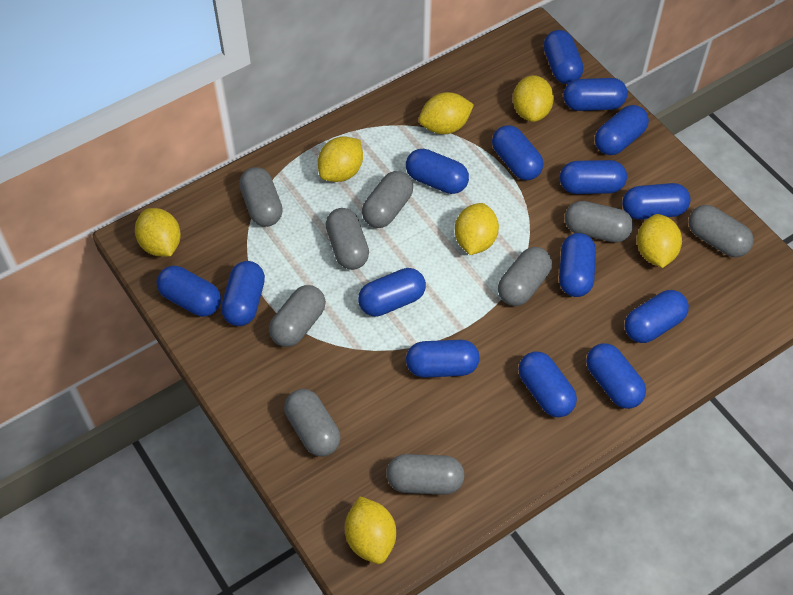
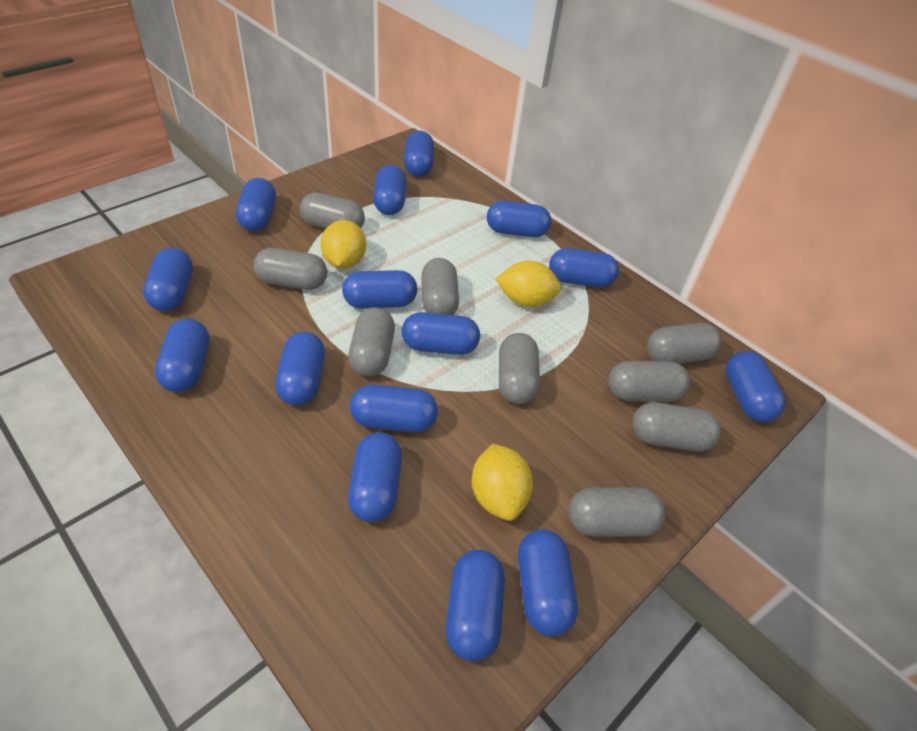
yellow lemon: [135,208,181,257] [318,137,363,182] [345,496,396,564] [419,92,474,134] [455,203,499,255] [513,75,554,122] [637,214,682,268] = 7 -> [321,220,366,269] [472,444,533,521] [496,261,562,307] = 3

